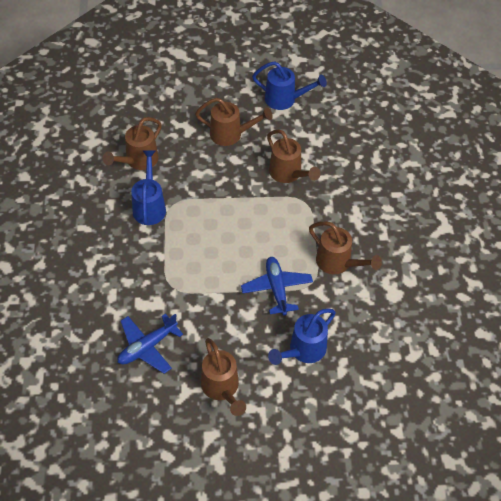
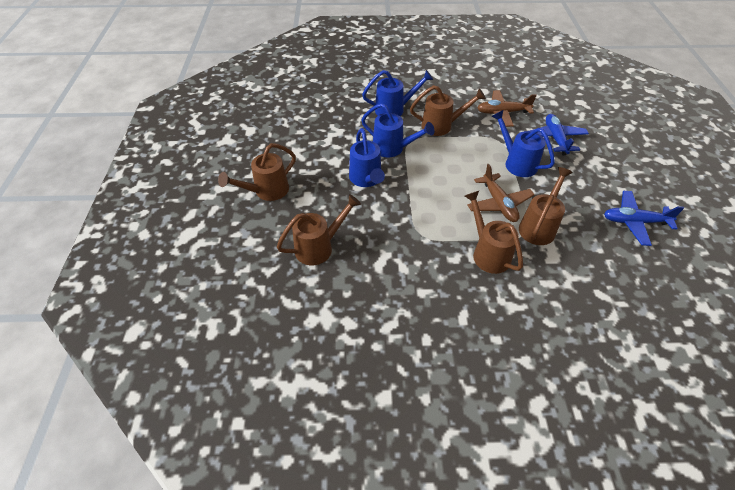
blue watering can: [131,150,166,225] [252,61,327,110] [268,308,336,365] = 3 -> [349,128,385,187] [361,103,435,157] [362,70,433,116] [491,110,555,177] = 4
brown plane: none = 0 -> [467,164,535,222] [477,90,537,127] = 2

